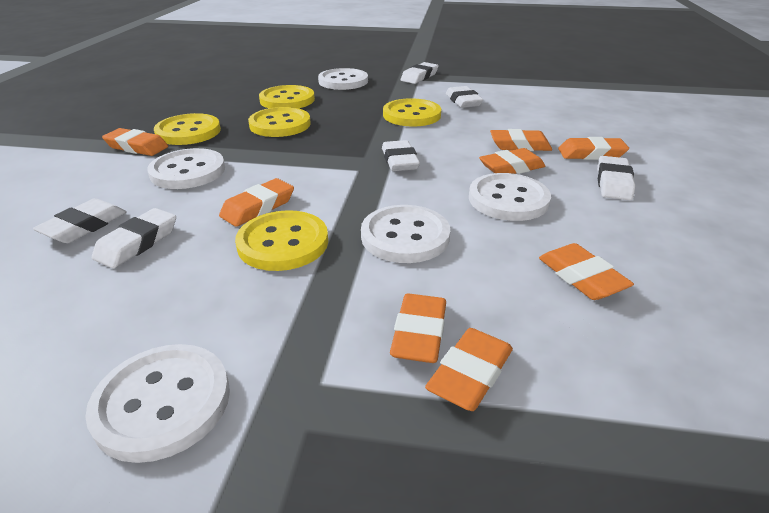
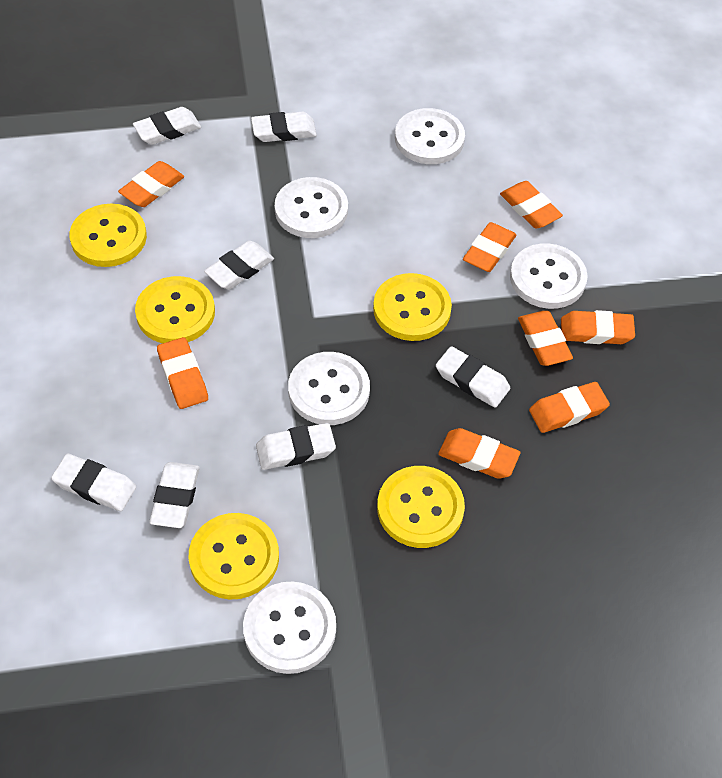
white eraser: [33,198,127,243] [92,208,176,268] [382,140,420,171] [401,62,439,84] [446,86,483,108] [597,156,635,200] = 6 -> [51,454,136,511] [133,107,201,145] [149,462,200,528] [204,241,274,289] [251,112,317,142] [256,423,336,470] [436,346,510,408] = 7

